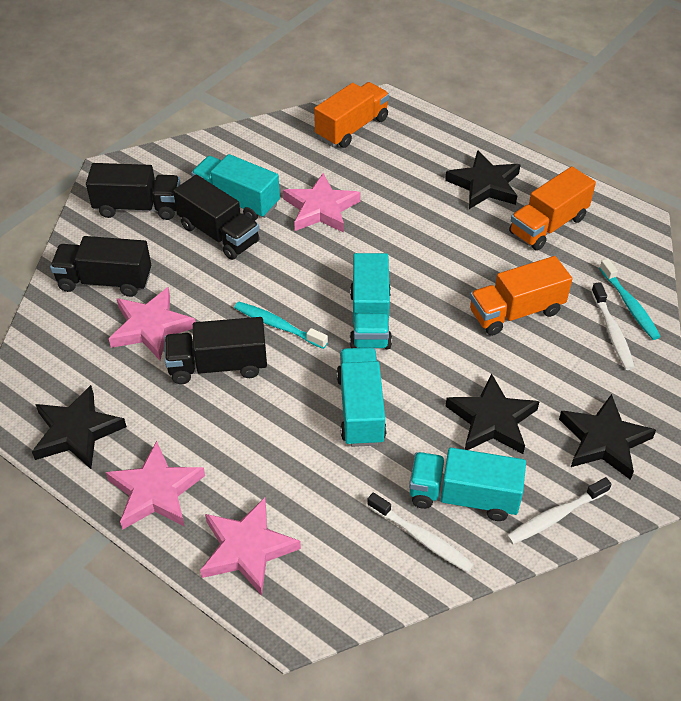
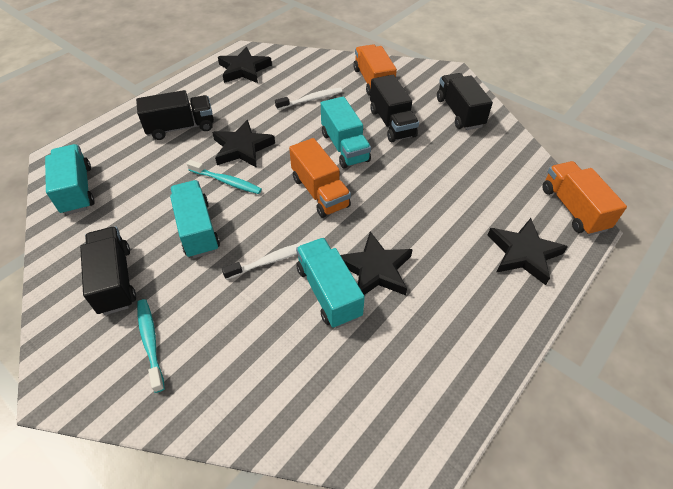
pink star: [106,441,205,530] [109,287,196,360] [200,497,301,595] [283,173,361,233] = 4 -> none = 0
white toothbrush: [367,492,474,572] [507,477,612,544] [591,282,635,370] = 3 -> [222,240,311,280] [275,88,342,110] = 2

